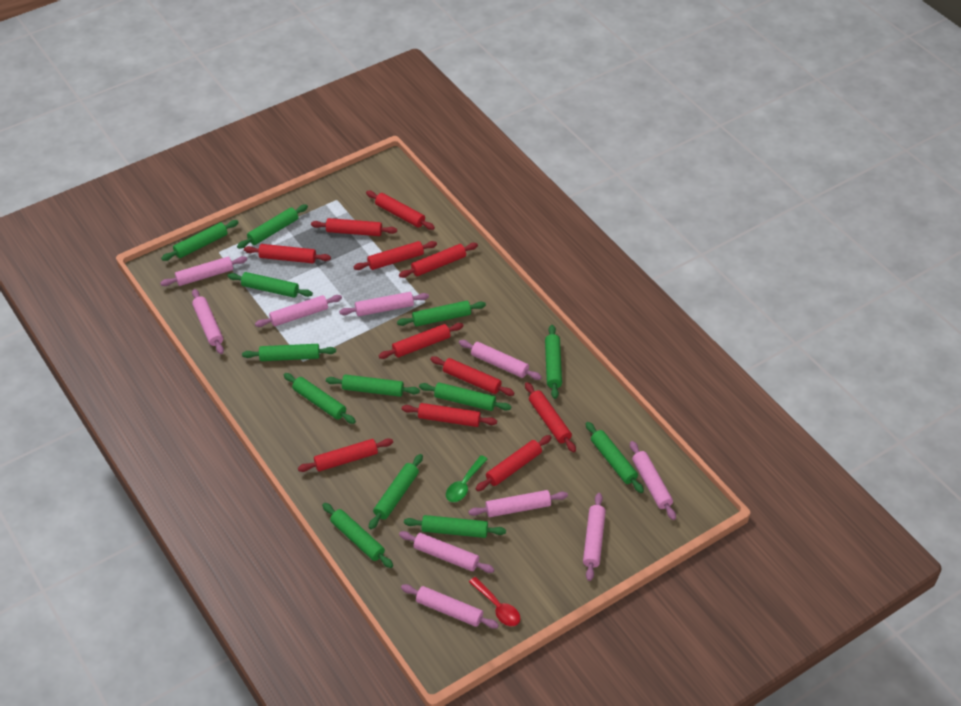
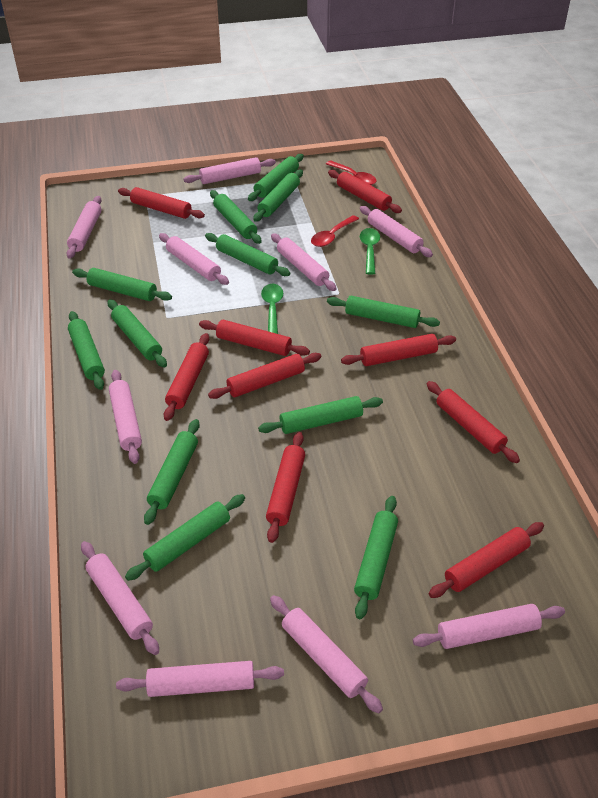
green rolling pin: [161,220,239,261] [227,272,313,298] [237,204,308,249] [242,344,336,361] [284,373,356,424] [322,503,393,568] [326,374,420,397] [369,454,423,529] [397,301,486,327] [404,515,506,538] [419,382,512,411] [545,325,562,399] [586,422,644,493] = 13 -> [68,311,105,390] [72,268,172,301] [108,299,167,367] [125,494,245,581] [144,419,200,525] [205,233,291,276] [210,190,262,244] [248,154,304,201] [253,169,303,222] [258,396,383,434] [327,296,440,328] [354,496,398,619] = 12
green spoon: [446,455,488,502] = 1 -> [261,284,283,334] [360,228,380,275] = 2
red rolling pin: [244,244,331,263] [298,439,393,472] [311,218,397,236] [354,241,437,270] [366,191,435,230] [378,323,463,359] [399,243,478,278] [402,403,497,427] [430,356,515,396] [476,435,552,491] [525,382,576,452] = 11 -> [118,187,205,219] [164,333,209,421] [199,320,310,356] [208,353,321,399] [266,432,305,543] [328,170,402,213] [341,334,456,366] [427,381,520,463] [429,522,544,598] = 9
red spoon: [469,577,520,626] = 1 -> [311,215,359,247] [326,160,377,185] = 2

